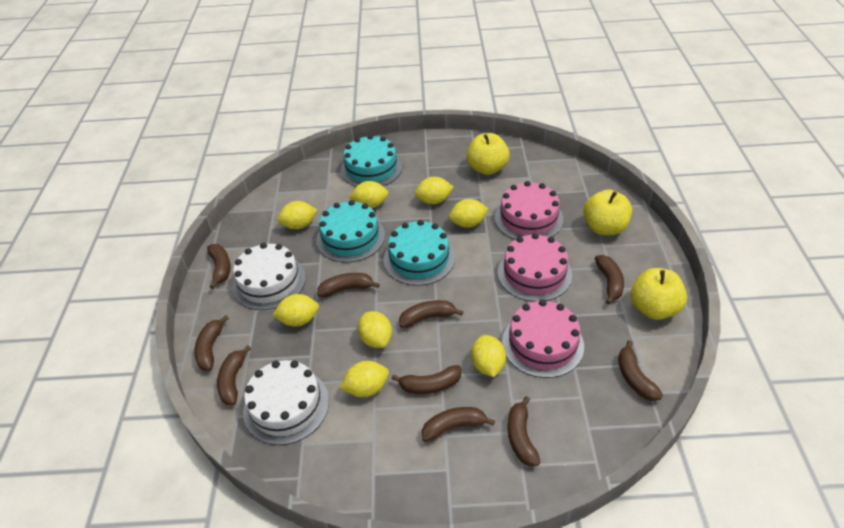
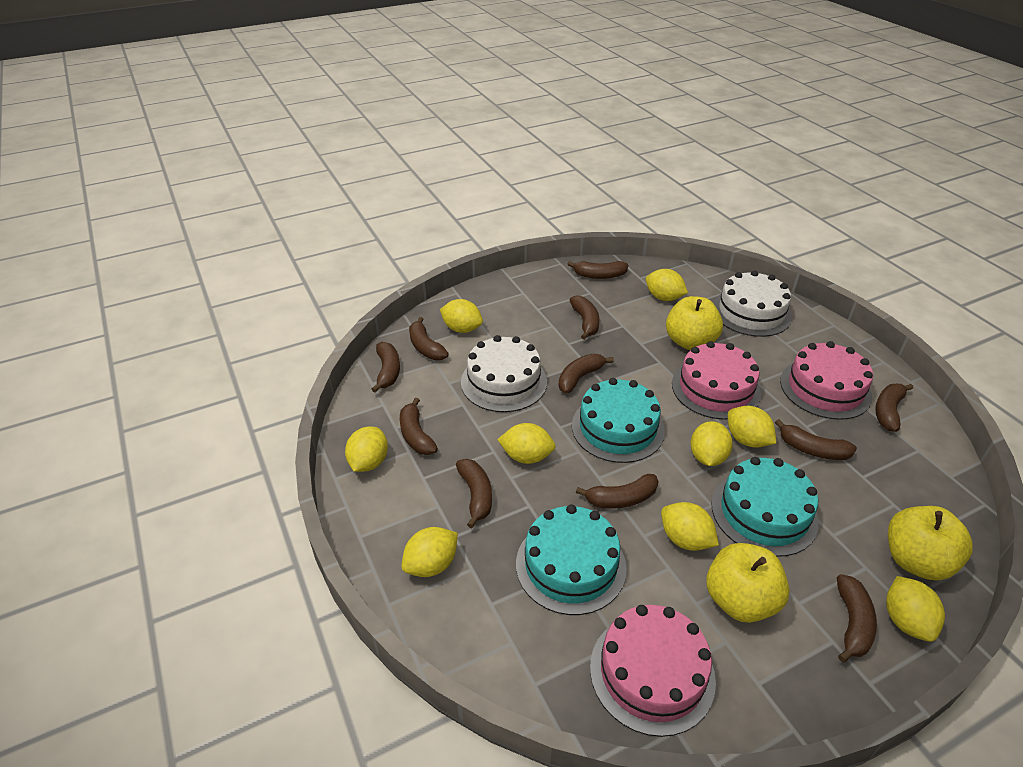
brown banana: [195,315,229,370] [207,244,231,289] [217,345,251,405] [317,273,380,297] [392,365,461,394] [399,300,463,328] [422,407,495,442] [508,396,540,466] [595,255,624,304] [618,340,663,401] = 10 -> [372,342,400,392] [400,398,438,455] [409,317,449,360] [456,459,492,528] [558,354,614,394] [568,261,628,279] [570,295,599,340] [576,474,659,509] [775,419,857,460] [837,574,877,663] [875,384,913,432] = 11
yellow lemon: [272,294,319,327] [277,201,317,229] [340,361,389,397] [349,181,389,208] [358,311,392,348] [415,177,453,204] [449,199,488,228] [471,335,506,377] = 8 -> [345,426,388,472] [402,527,458,577] [440,299,483,333] [497,423,556,464] [646,269,688,301] [661,502,719,551] [691,421,733,466] [728,406,776,448] [886,576,945,642] = 9

